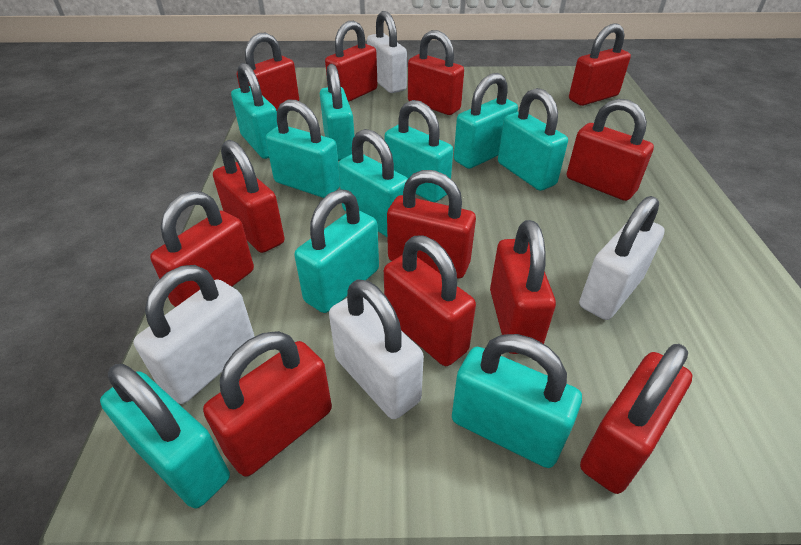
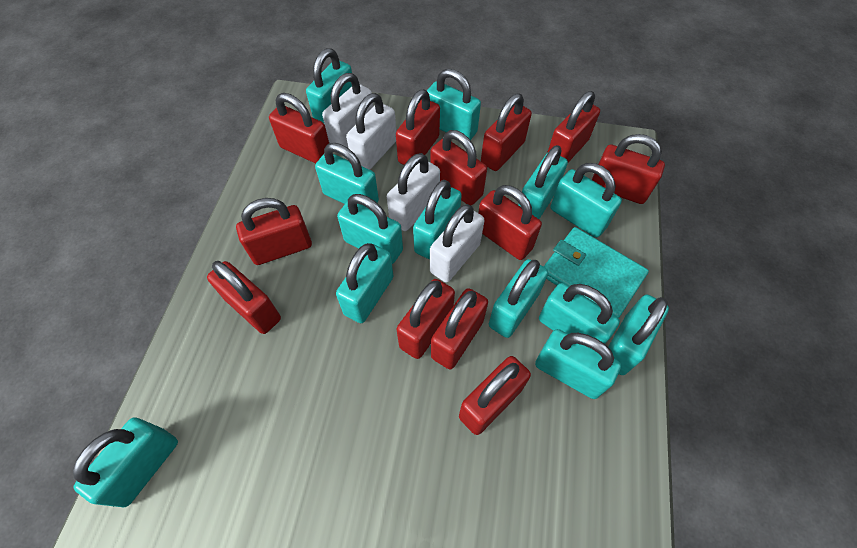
turquoise padlock: [100,364,230,508] [231,63,278,159] [265,100,340,198] [294,189,379,313] [320,64,354,161] [338,129,408,237] [385,100,453,202] [452,334,582,468] [454,73,518,169] [498,88,568,191] = 10 -> [73,417,178,507] [306,48,352,125] [315,143,379,204] [336,243,393,323] [337,194,403,264] [413,180,462,260] [427,69,481,140] [489,259,548,338] [519,145,568,219] [535,329,621,399] [539,283,620,344] [550,163,622,238] [608,295,669,375] = 13
turquoise wallet: none = 0 -> [543,227,649,318] = 1

